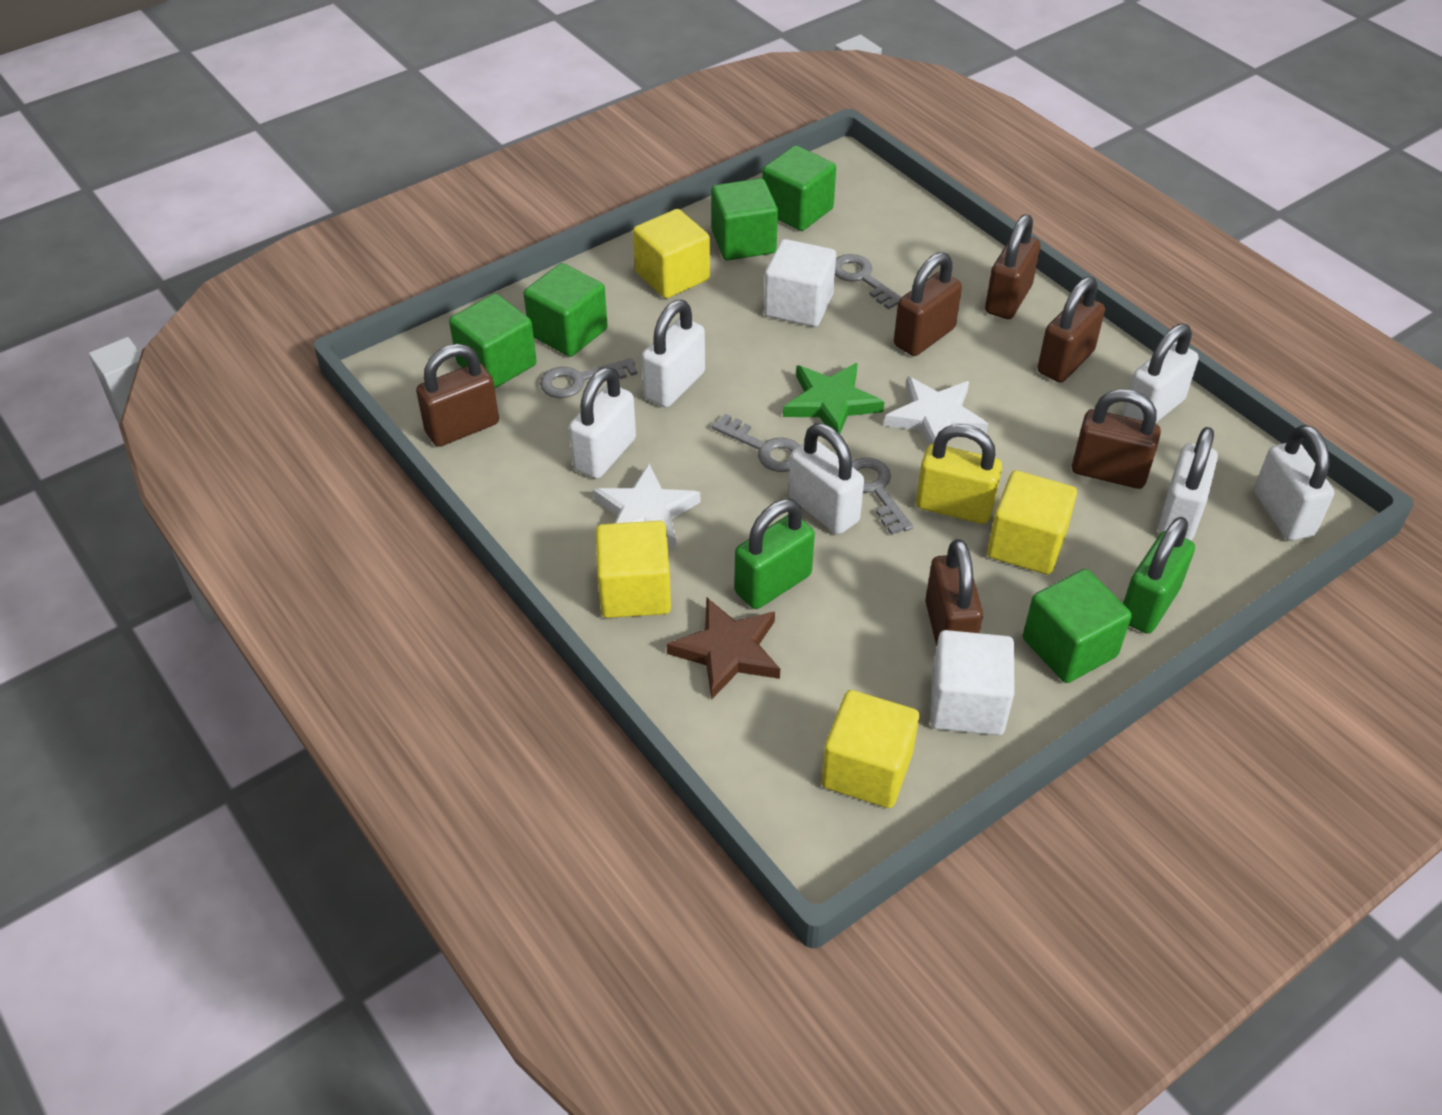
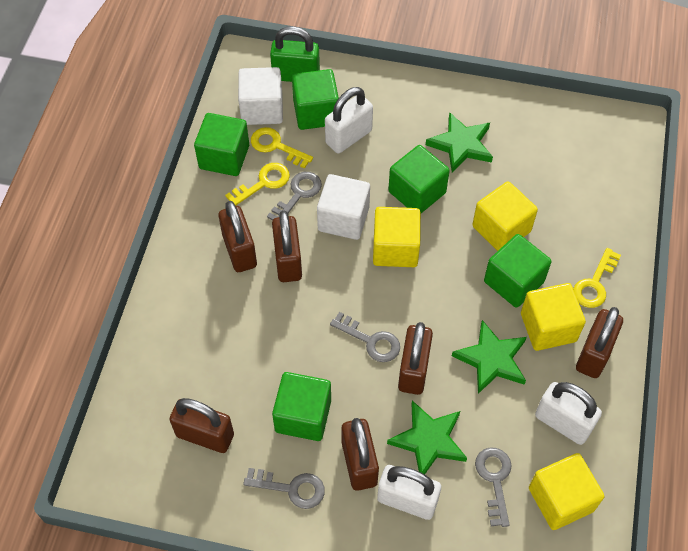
brown star: [666,598,780,699] = 1 -> none = 0
green padlock: [735,499,815,609] [1123,517,1195,634] = 2 -> [270,26,320,82] = 1
green star: [783,363,884,434] = 1 -> [387,401,467,474] [426,112,493,173] [452,320,527,394] = 3
white padlock: [569,367,636,479] [641,300,705,408] [788,423,864,534] [1122,323,1199,422] [1158,427,1218,541] [1254,425,1334,541] = 6 -> [325,87,373,153] [377,465,441,520] [535,382,602,445] = 3
white star: [593,464,700,549] [884,376,988,445] = 2 -> none = 0
yellow key: none = 0 -> [225,163,290,206] [251,127,313,169] [573,248,621,308] = 3
yellow padlock: [916,424,1002,524] = 1 -> none = 0

